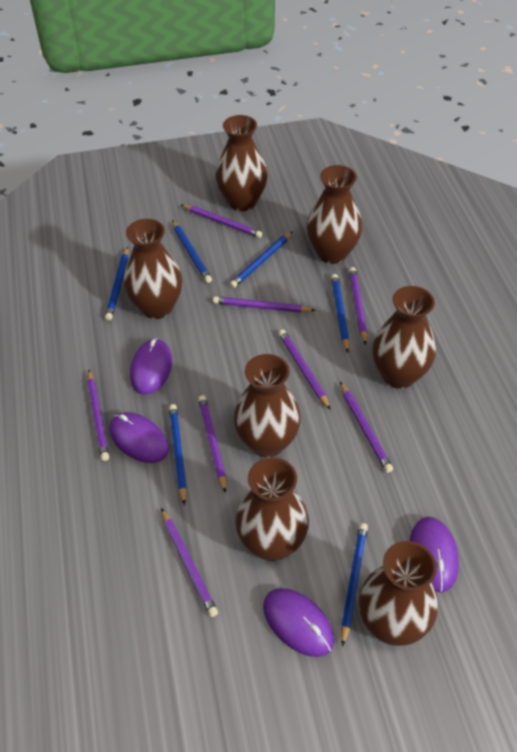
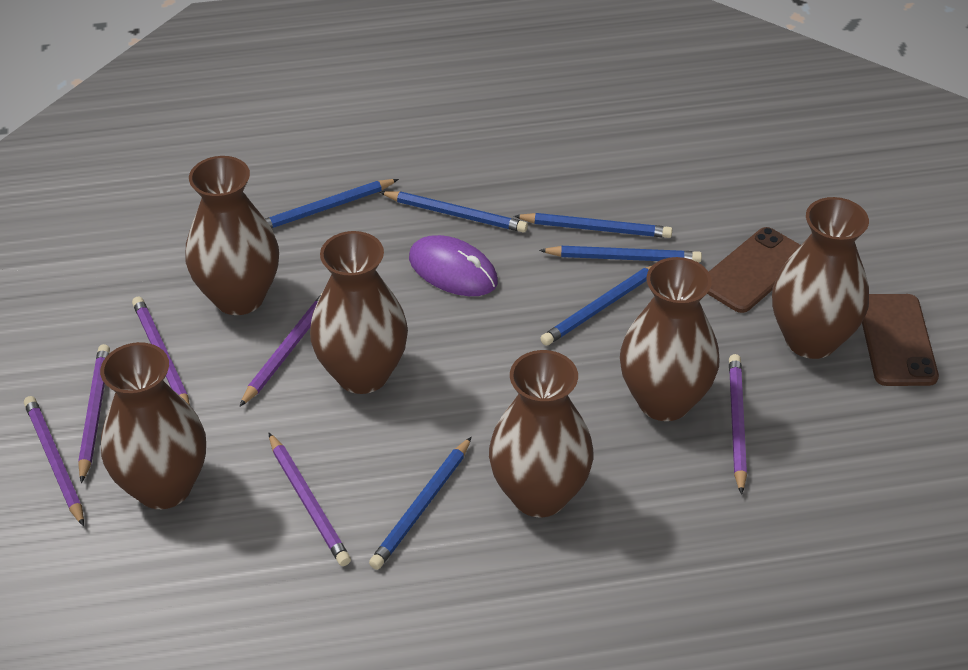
brown phone: none = 0 -> [707,227,801,313] [862,294,939,386] = 2
brown vase: [124,219,183,319] [215,115,268,211] [234,354,301,458] [235,457,309,561] [307,165,362,264] [358,541,438,646] [372,286,436,389] = 7 -> [100,342,206,509] [185,156,279,315] [310,231,408,394] [489,350,594,517] [620,257,720,421] [772,197,869,359] = 6
purple mouse: [109,412,169,463] [130,338,172,395] [263,588,334,657] [410,517,459,593] = 4 -> [409,235,498,296] = 1
purple pencil: [87,370,109,461] [161,508,218,617] [181,204,263,238] [198,395,226,493] [213,296,316,313] [278,329,331,410] [340,382,393,473] [349,267,367,345] = 8 -> [24,396,84,526] [78,344,110,483] [132,297,190,405] [239,295,321,407] [269,433,351,566] [729,354,747,495] = 6

